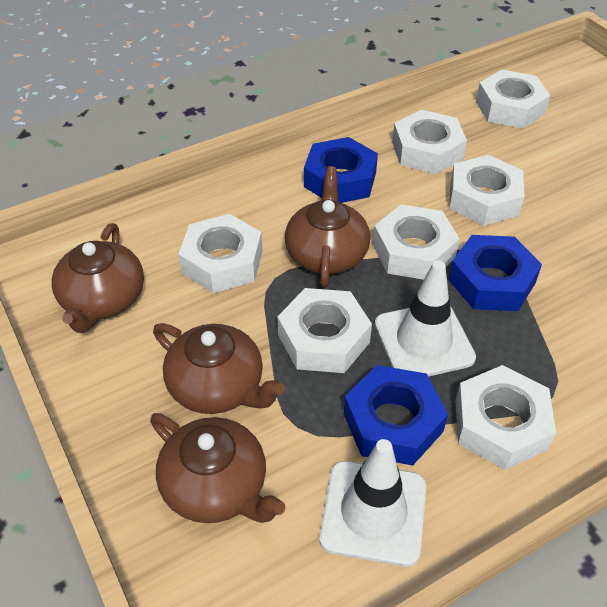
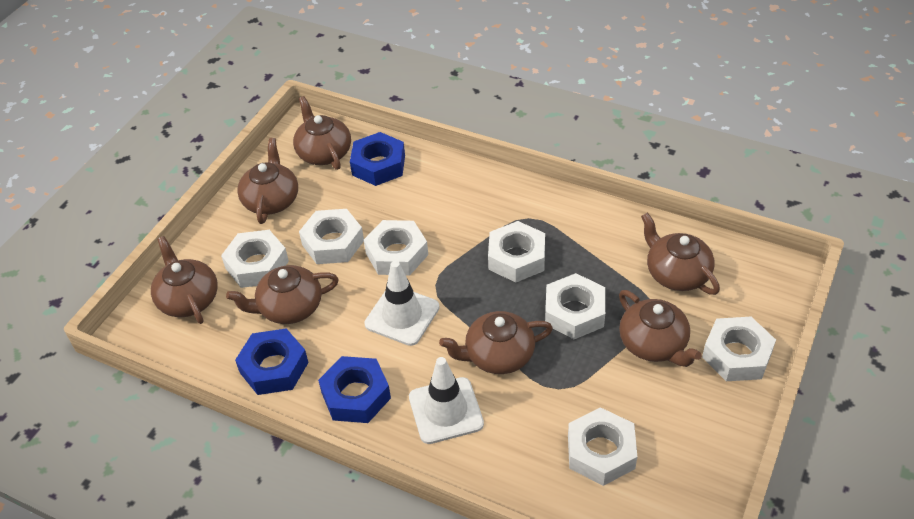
brown teapot: [52,223,144,333] [150,413,286,523] [153,323,285,414] [285,166,370,288] = 4 -> [151,236,218,324] [226,265,339,324] [237,138,298,224] [293,96,351,170] [439,311,553,374] [619,290,701,367] [641,213,720,295] = 7

